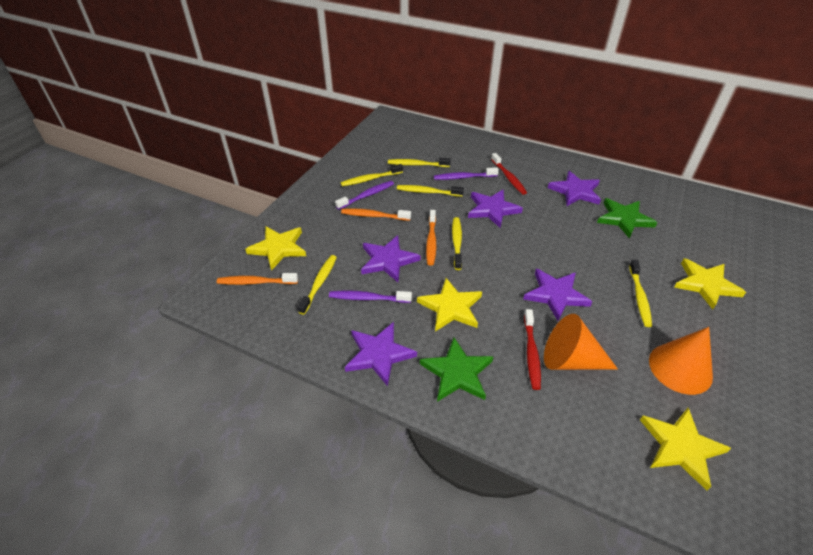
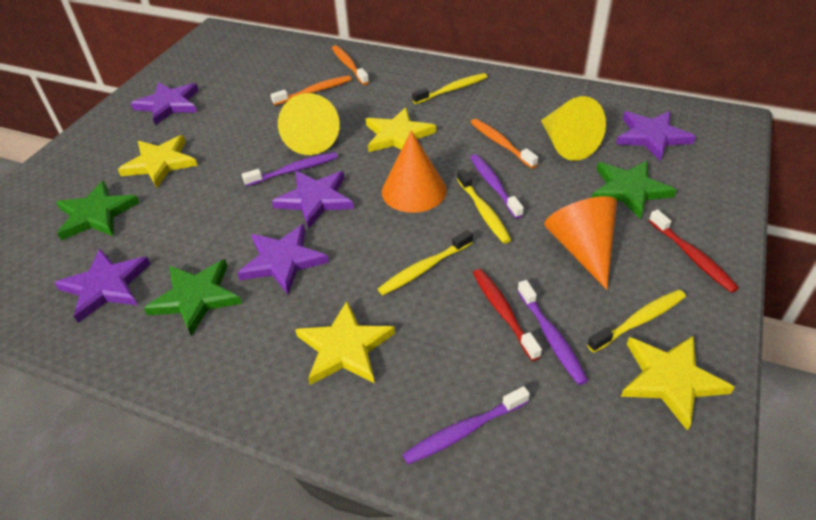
green star: [420,337,493,402] [597,198,658,239] = 2 -> [56,181,140,241] [144,259,242,336] [592,160,677,219] = 3
purple toothbrush: [329,291,412,303] [335,181,394,210] [434,167,499,180] = 3 -> [242,152,338,187] [402,386,530,464] [470,154,524,219] [517,280,588,385] = 4
yellow cone: none = 0 -> [278,93,340,155] [541,96,606,161] = 2
yellow toothbrush: [298,255,337,315] [340,164,403,186] [388,158,451,167] [397,185,464,197] [452,217,462,270] [629,260,652,327] = 6 -> [378,230,473,295] [412,73,487,104] [457,169,511,244] [587,290,686,353] = 4

